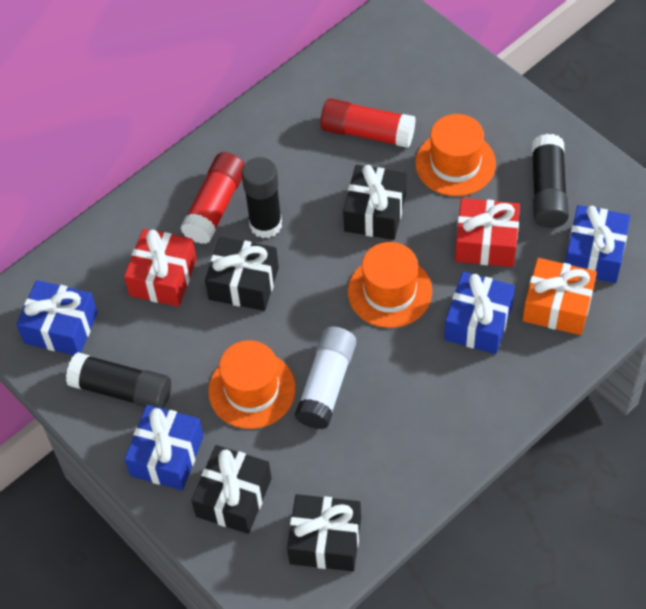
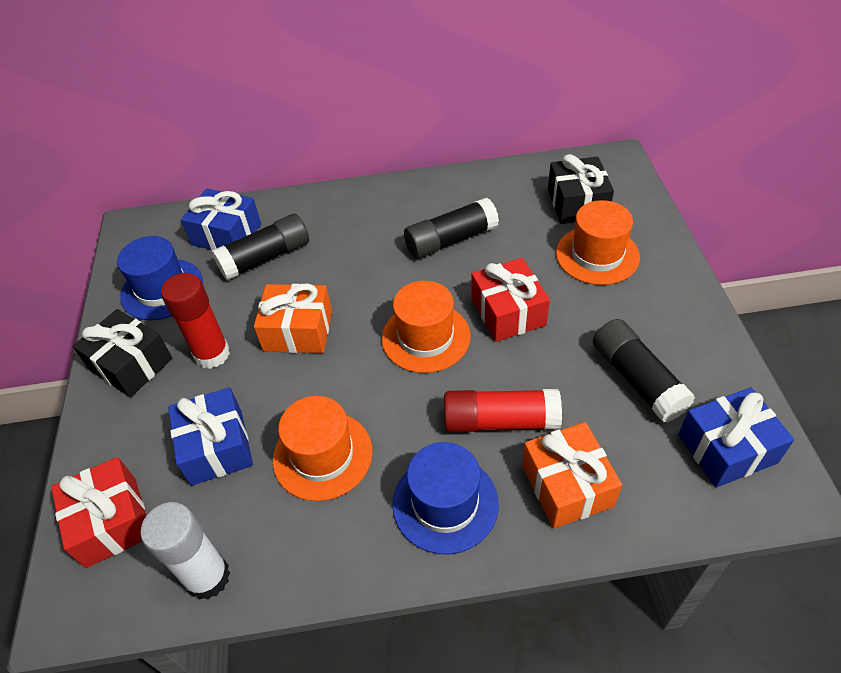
black gift: [191,445,272,534] [205,237,279,311] [287,494,361,571] [343,165,406,240] = 4 -> [72,309,173,397] [548,154,614,224] = 2
blue gift: [16,280,98,355] [124,405,204,490] [444,272,515,354] [565,205,630,283] = 4 -> [168,387,253,486] [181,188,261,250] [678,387,794,488] = 3
blue hat: none = 0 -> [117,236,203,320] [392,442,499,554] = 2
orange gift: [523,258,597,335] = 1 -> [254,283,332,353] [522,422,622,529] = 2

